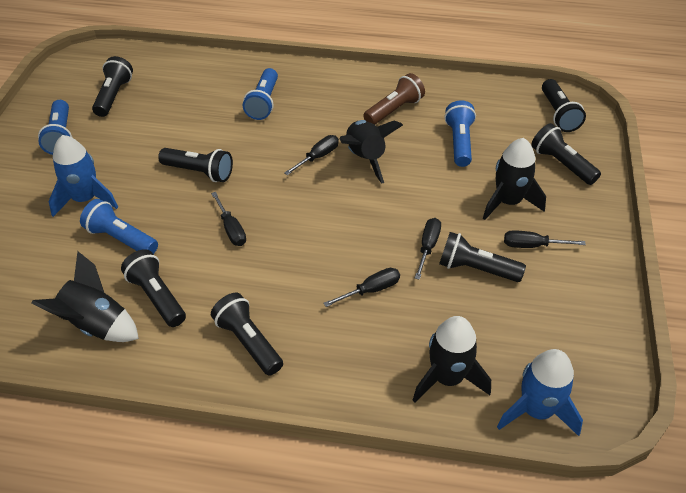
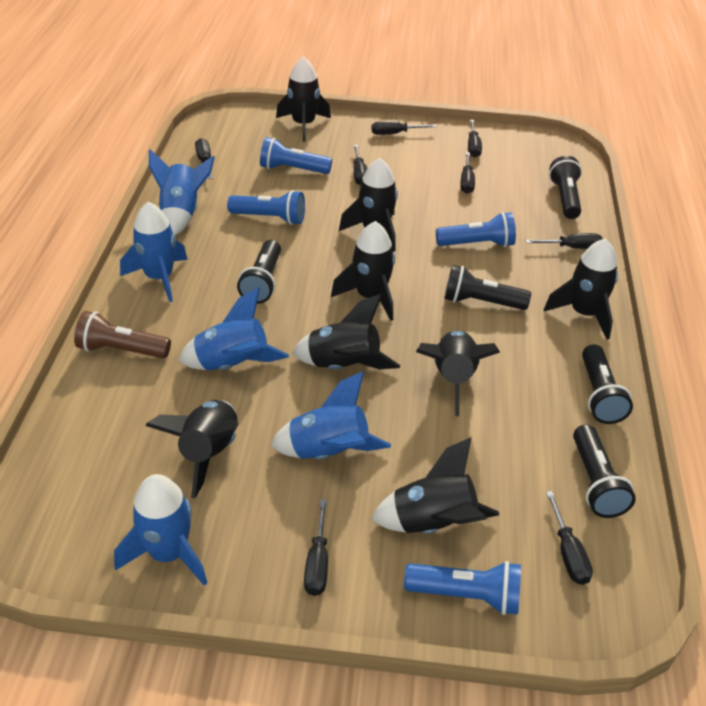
black flashlight: [92,56,133,117] [121,249,186,327] [158,148,233,182] [211,292,283,376] [439,232,526,282] [531,123,601,185] [542,79,586,132] = 7 -> [237,240,281,304] [444,265,531,310] [549,156,582,219] [573,424,636,518] [582,344,633,424] = 5
black rocket: [31,251,139,342] [340,120,403,184] [413,316,491,402] [483,138,546,220] = 4 -> [145,400,239,498] [276,56,331,141] [293,294,400,369] [331,221,395,321] [339,158,398,252] [371,438,499,534] [416,331,500,416] [544,239,618,340] = 8
black screwdriver: [211,192,246,246] [284,135,339,175] [323,268,400,307] [415,218,441,280] [504,230,586,248] = 5 -> [195,138,213,179] [304,499,328,596] [353,145,367,185] [371,121,437,135] [460,152,475,194] [468,120,482,157] [525,233,602,249] [546,491,593,585] = 8
blue rocket: [49,135,118,217] [497,349,583,436] = 2 -> [114,474,207,586] [120,202,188,302] [149,149,215,235] [179,288,289,370] [270,372,391,460] = 5

